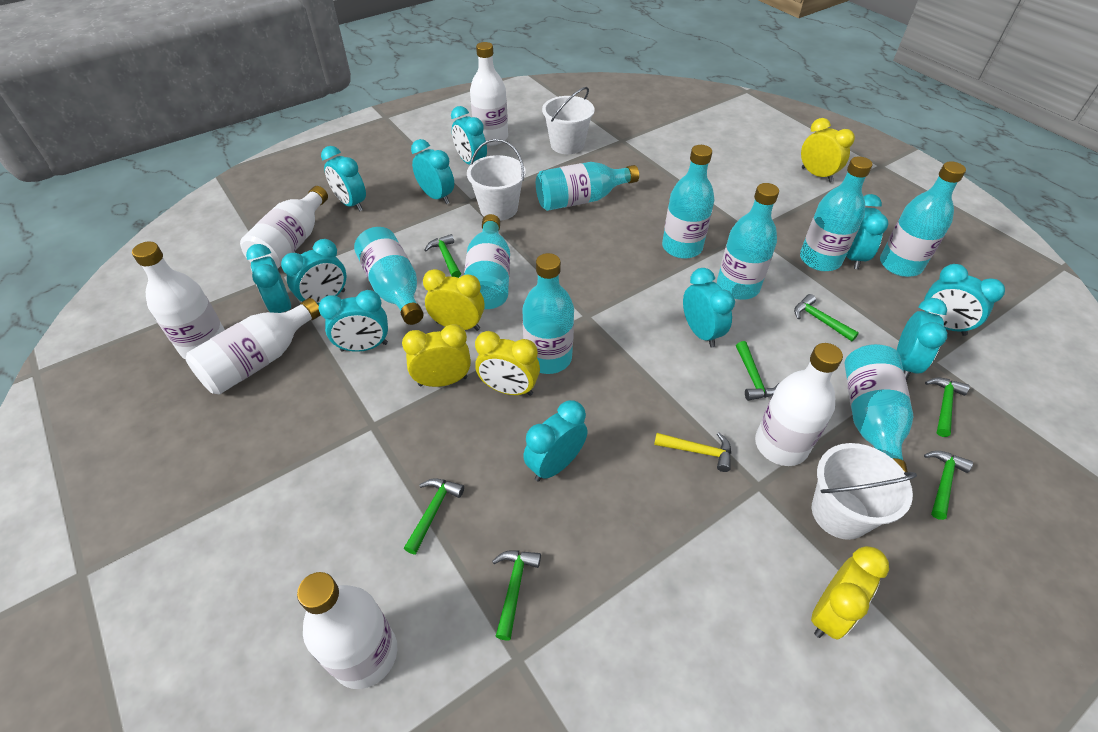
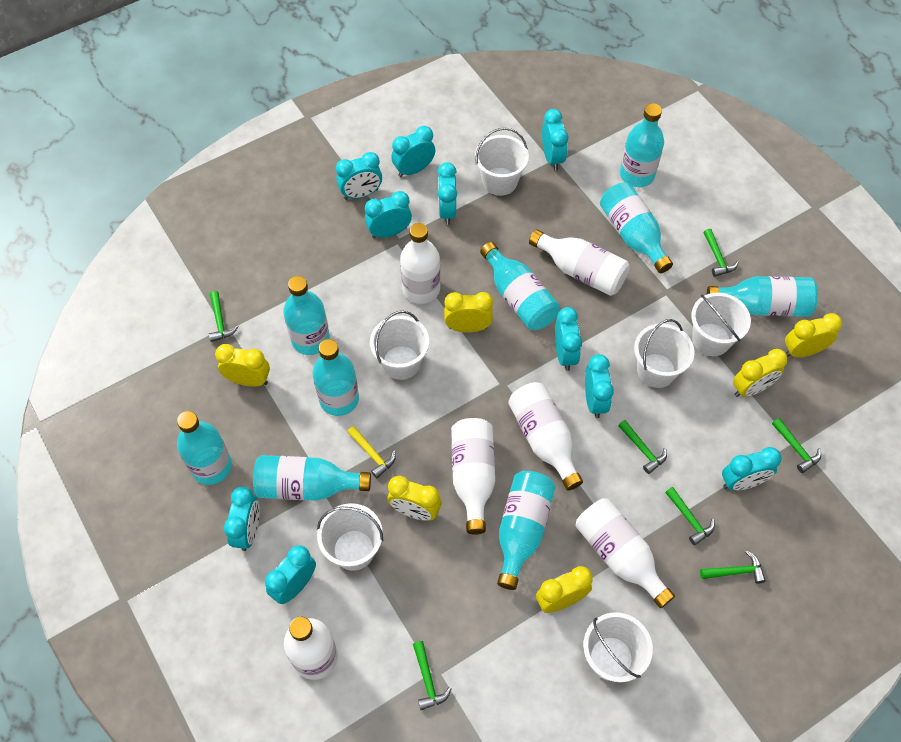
turquoise clock: [246,244,291,313] [281,239,346,305] [319,290,388,352] [321,146,366,212] [411,139,454,204] [451,106,487,165] [523,400,588,481] [683,268,735,348] [846,194,889,269] [897,298,947,381] [924,264,1005,336] = 11 -> [224,487,260,551] [265,545,316,604] [336,152,382,200] [365,191,412,238] [391,126,435,177] [438,162,457,225] [542,109,568,170] [555,307,582,371] [585,354,614,418] [722,447,781,491] = 10
white bucket: [467,139,526,221] [542,87,595,154] [812,443,917,540] = 3 -> [317,503,383,571] [370,311,429,380] [475,128,529,196] [583,612,653,682] [634,319,695,388] [691,293,751,356] = 6
yellow clock: [402,324,471,387] [423,269,485,331] [475,331,540,396] [801,118,855,182] [811,546,889,640] = 5 -> [215,344,270,387] [387,476,442,521] [444,292,493,333] [536,566,593,613] [733,349,788,397] [785,313,842,358] = 6

